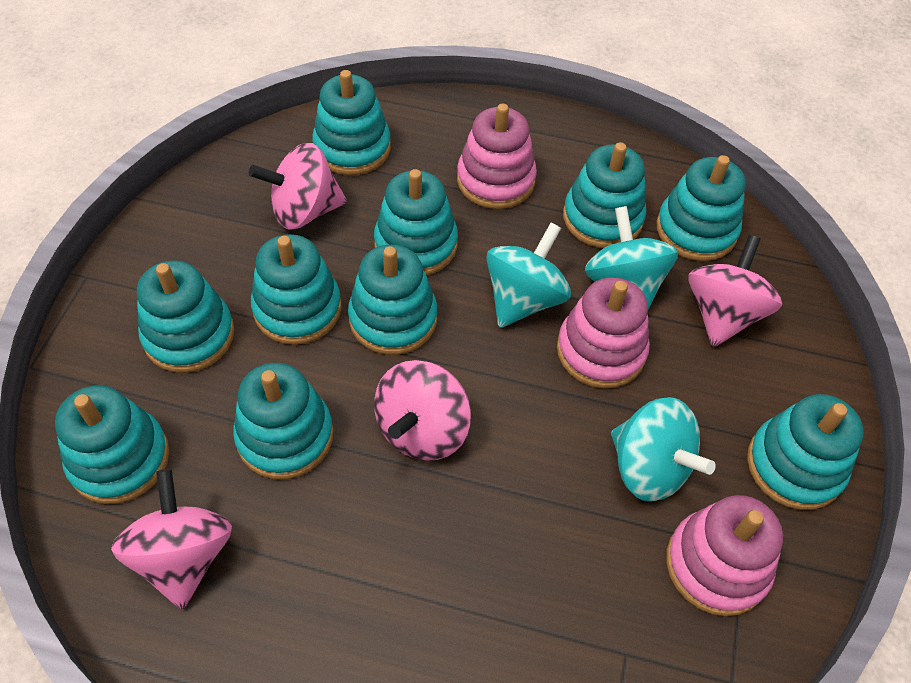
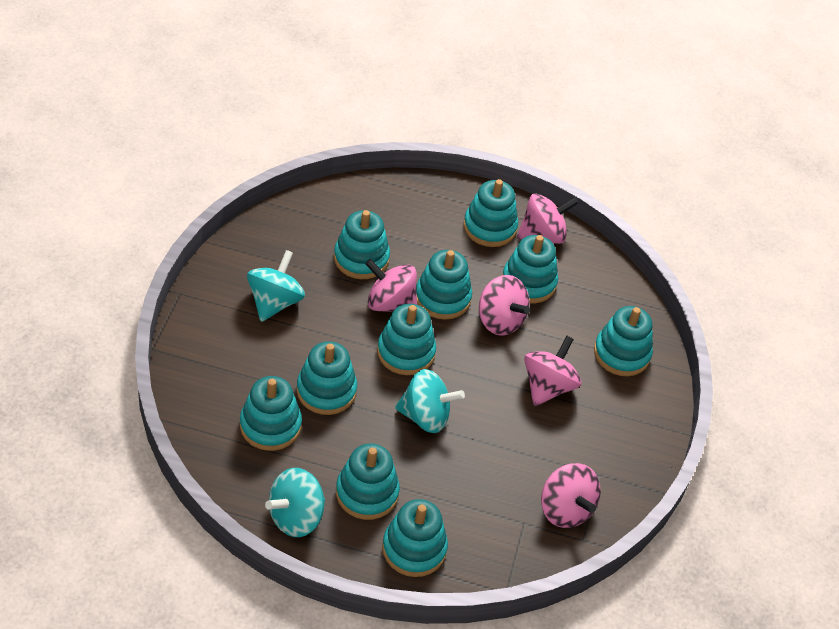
pink spinning top: [111,469,232,610] [249,143,347,230] [374,360,471,461] [688,235,782,347] = 4 -> [365,259,417,312] [479,275,530,336] [517,194,578,244] [524,336,581,406] [541,463,601,528] = 5
pink stacking toy: [457,103,537,209] [557,277,650,388] [666,495,783,616] = 3 -> none = 0

